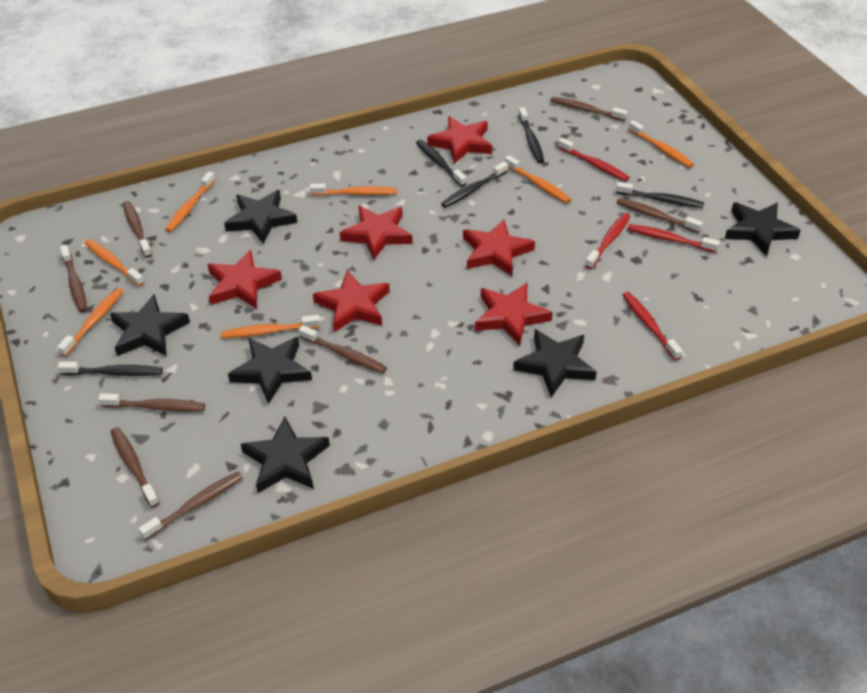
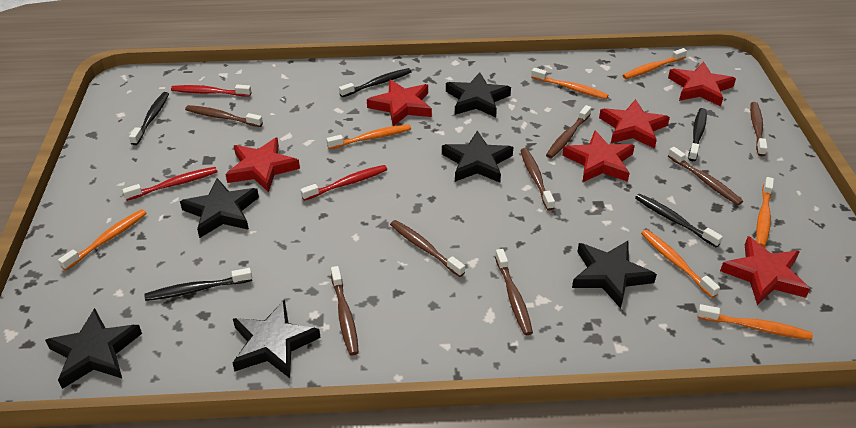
red toothbrush: [558,138,630,181] [585,213,631,269] [623,292,683,360] [627,224,720,253] = 4 -> [122,167,218,201] [171,85,251,96] [300,165,387,201] = 3

